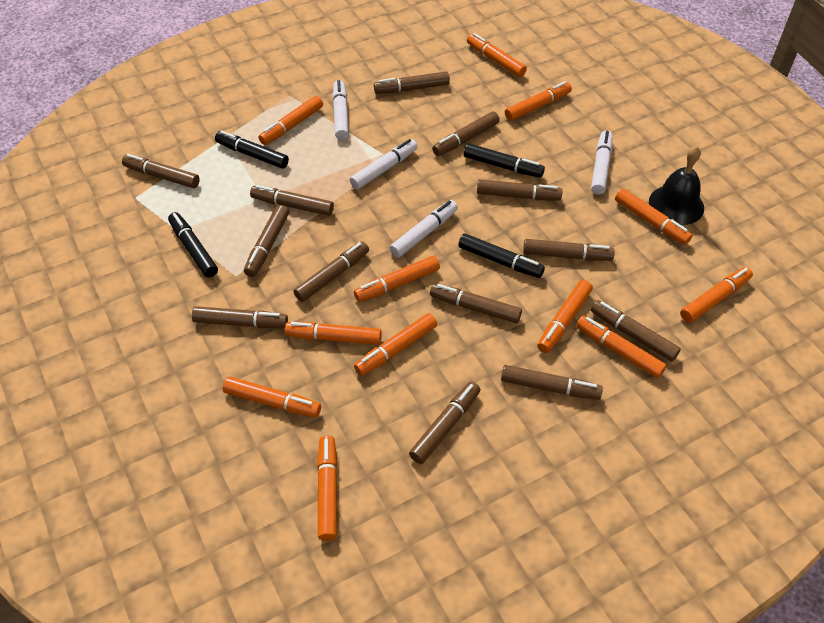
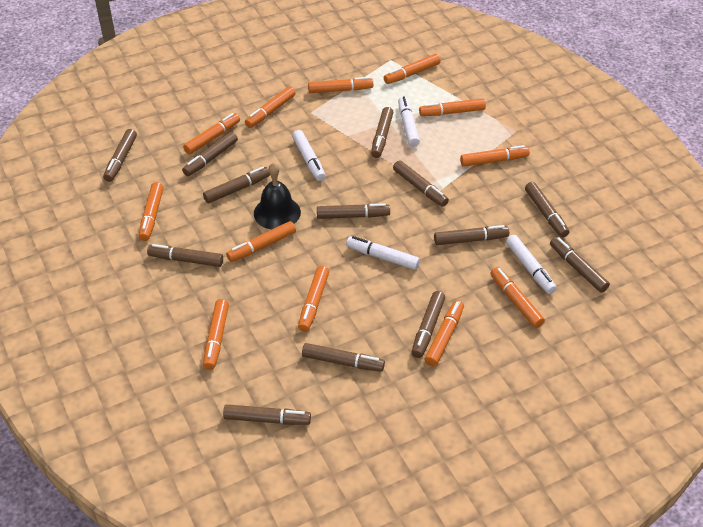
black marker: [168,212,218,278] [215,130,289,169] [458,234,545,278] [464,144,545,178] = 4 -> none = 0

